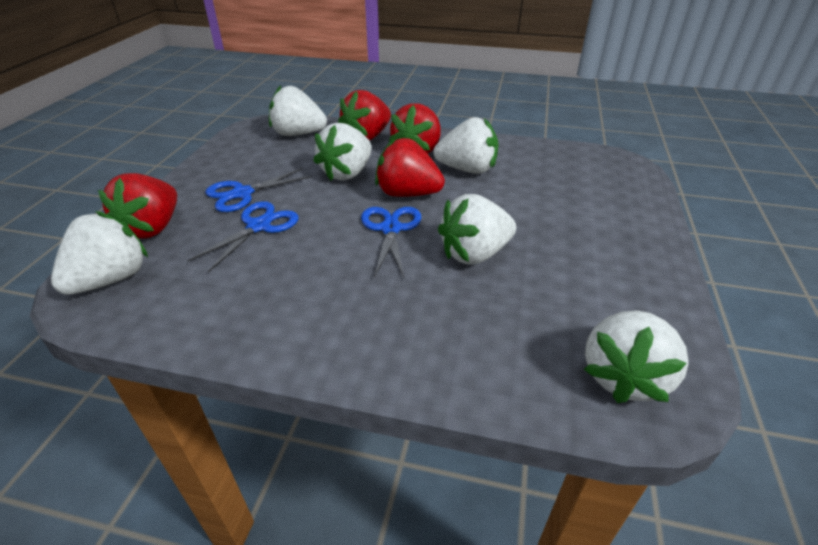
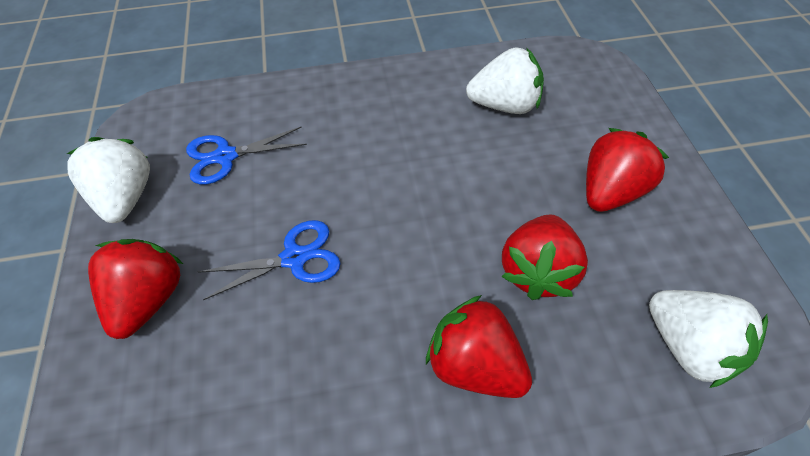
blue scissors: [187,201,299,272] [205,168,311,212] [361,207,421,277] = 3 -> [186,127,307,185] [198,220,341,300] = 2
white strawberry: [51,211,148,295] [269,85,327,136] [313,123,372,181] [433,117,499,174] [438,194,516,265] [584,310,689,403] = 6 -> [67,137,150,223] [466,47,544,114] [649,290,768,388] = 3

